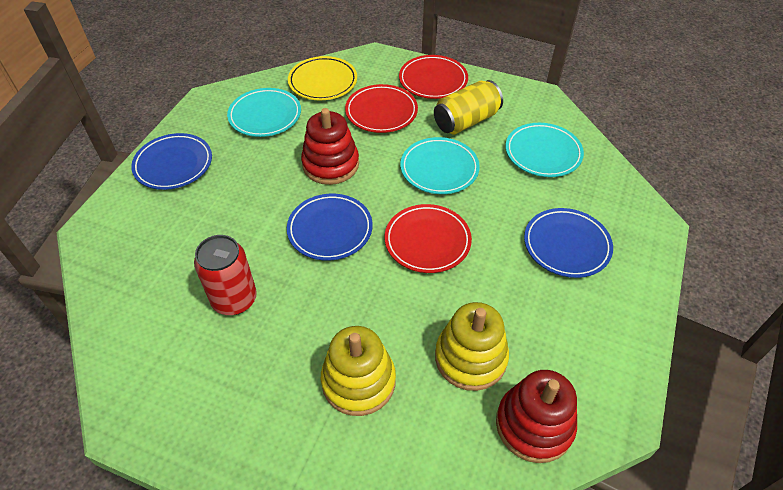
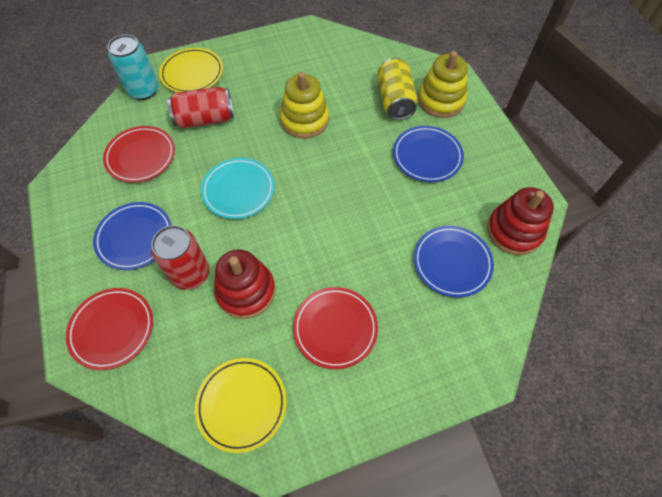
red can: [194,235,257,315] = 1 -> [151,225,209,290] [168,87,234,128] = 2
turquoise can: none = 0 -> [108,35,158,100] = 1
turquoise plate: [227,88,301,137] [400,137,480,194] [505,123,584,177] = 3 -> [201,158,274,219] = 1
yellow plate: [288,56,357,100] = 1 -> [159,48,223,93] [195,358,287,453] = 2

